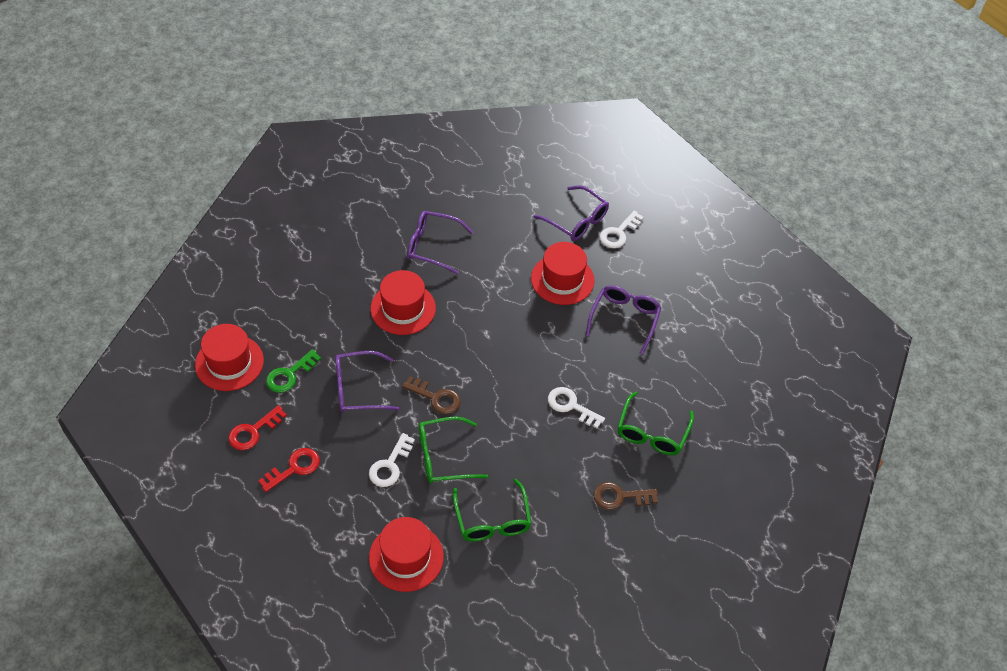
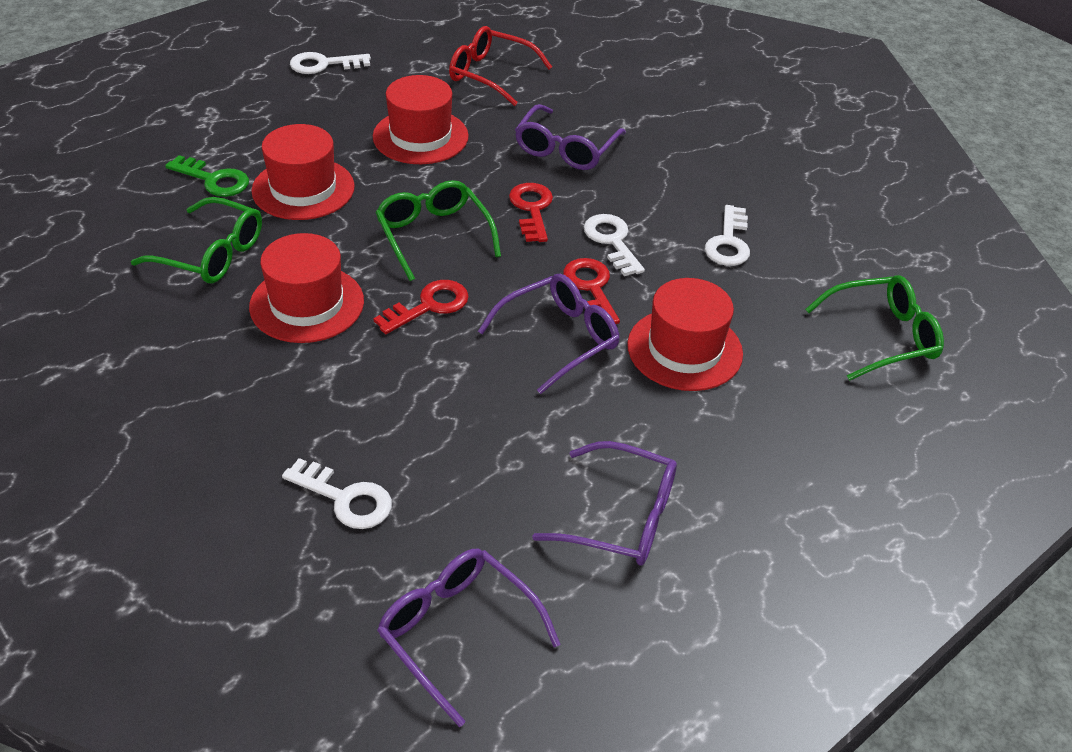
brown key: [402,376,461,414] [594,482,658,510] = 2 -> none = 0
red glasses: none = 0 -> [449,26,552,106] = 1
red key: [228,405,287,450] [258,448,320,492] = 2 -> [373,280,469,334] [509,183,553,242] [563,258,620,324] = 3
white key: [369,433,415,487] [548,387,605,428] [600,211,644,248] = 3 -> [282,458,392,529] [290,52,371,74] [584,214,645,276] [705,205,750,266] = 4

